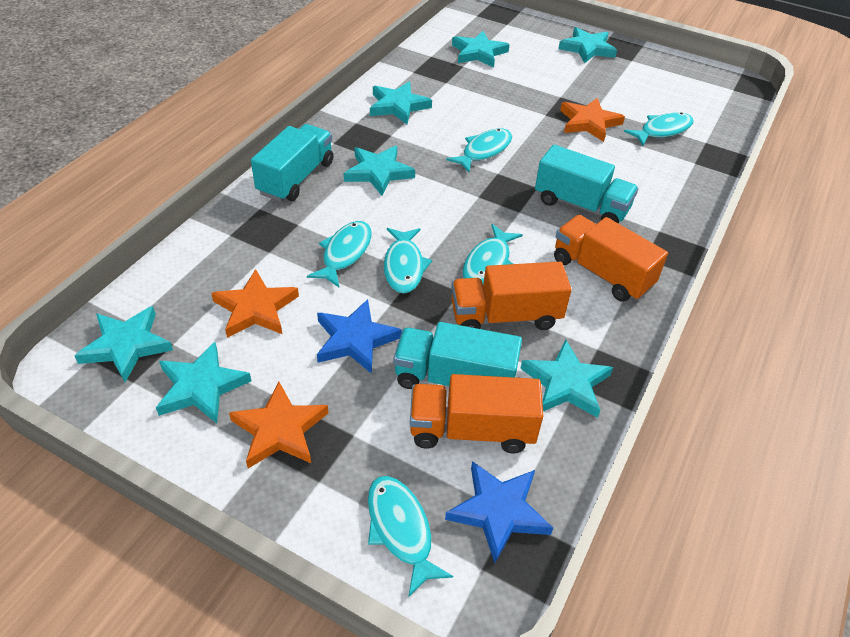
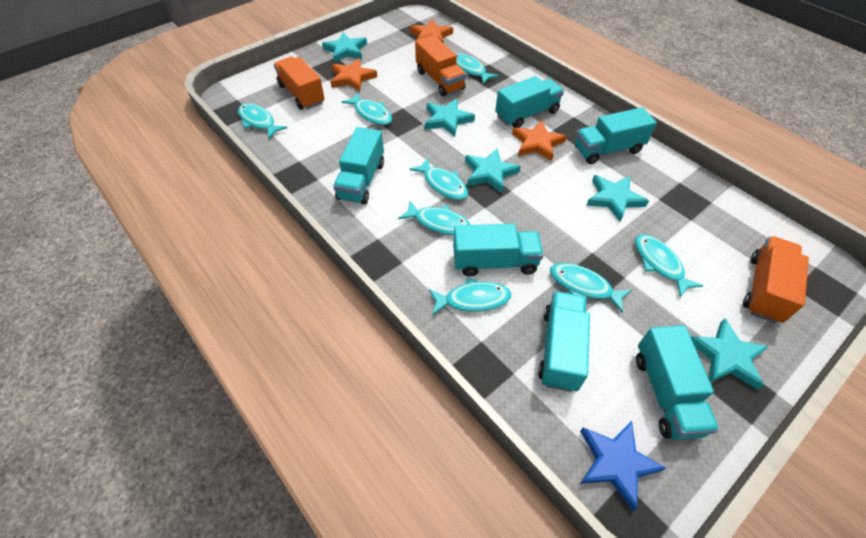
blue star: [317,299,402,374] [445,461,553,563] = 2 -> [580,421,666,511] = 1
turquoise fish: [307,221,372,287] [368,476,453,597] [384,228,432,294] [446,128,512,172] [463,224,523,283] [624,112,693,146] = 6 -> [238,104,287,139] [342,93,392,125] [398,200,471,235] [409,157,468,200] [429,277,511,316] [456,53,499,84] [550,263,631,313] [635,234,703,297] = 8
turquoise star: [74,306,173,382] [156,342,252,423] [343,146,415,196] [370,82,432,124] [452,31,510,68] [520,339,613,418] [558,27,617,63] = 7 -> [322,32,367,63] [425,99,475,137] [465,149,521,193] [586,175,649,222] [691,319,769,390] = 5
turquoise truck: [251,124,333,202] [393,322,522,389] [535,145,638,223] = 3 -> [333,127,384,204] [453,224,544,277] [495,76,564,128] [538,291,590,392] [574,107,657,164] [636,325,719,440] = 6

